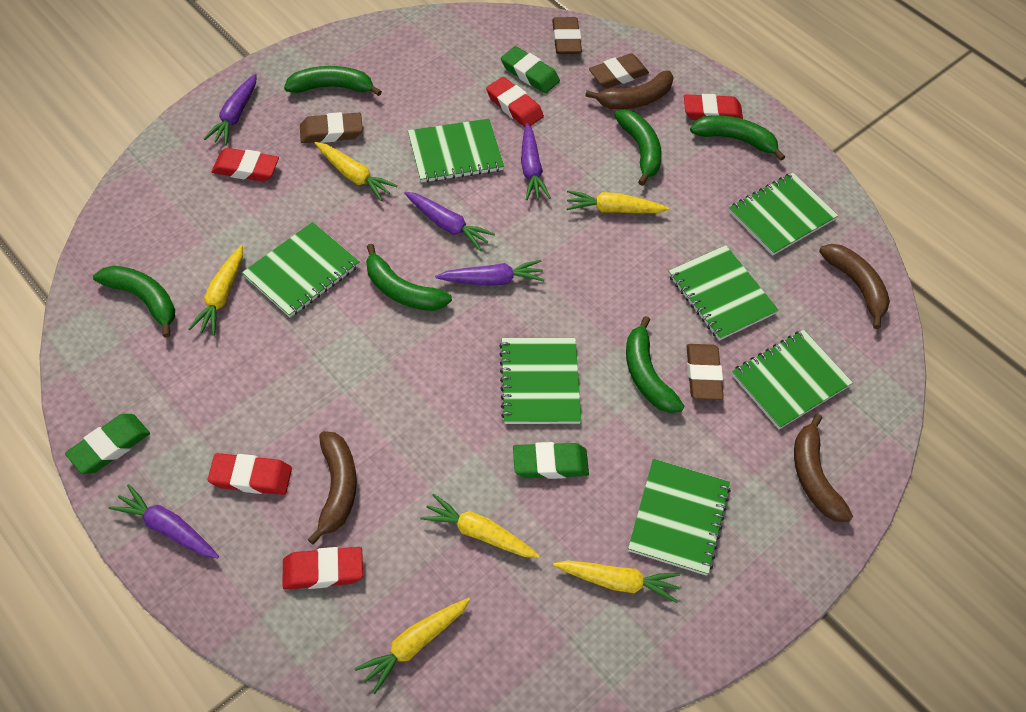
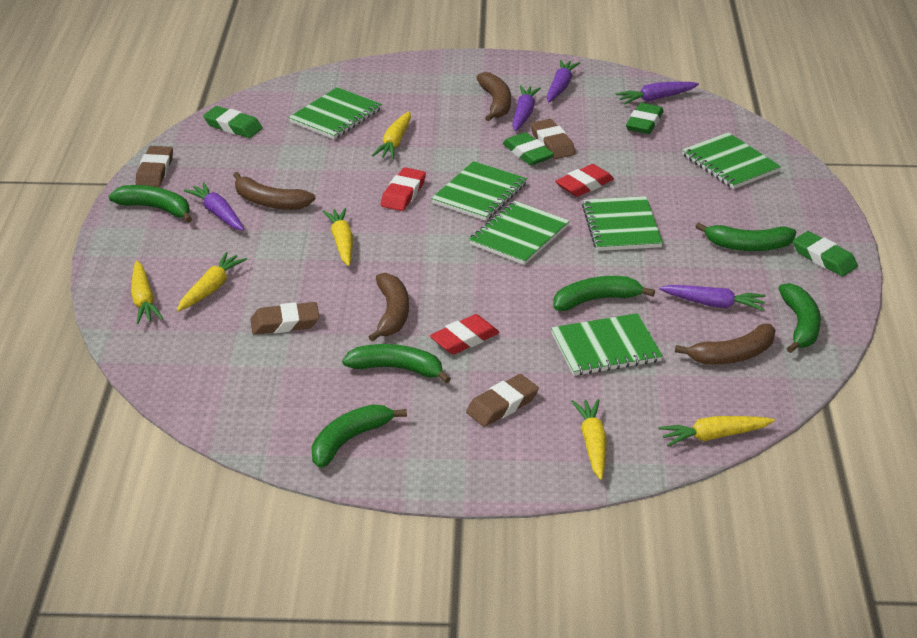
green eraser: [65,414,150,474] [501,46,560,94] [513,442,589,479] = 3 -> [203,106,263,138] [503,132,554,165] [626,103,664,134] [793,231,858,276] = 4
green notebook: [242,222,360,317] [408,119,504,183] [499,338,582,424] [628,459,731,576] [668,245,779,341] [729,173,838,256] [732,330,853,429] = 7 -> [288,87,382,139] [431,161,527,221] [469,201,569,265] [551,313,663,376] [582,196,663,251] [682,132,781,189] = 6
red eraser: [208,453,292,495] [212,148,279,182] [283,547,363,590] [486,77,544,127] [684,94,743,120] = 5 -> [381,167,426,211] [430,314,499,355] [555,164,614,197] = 3

